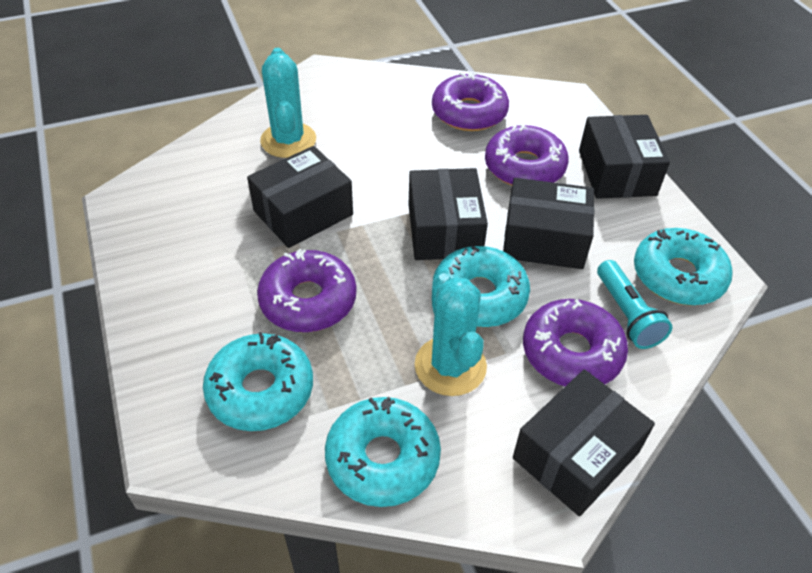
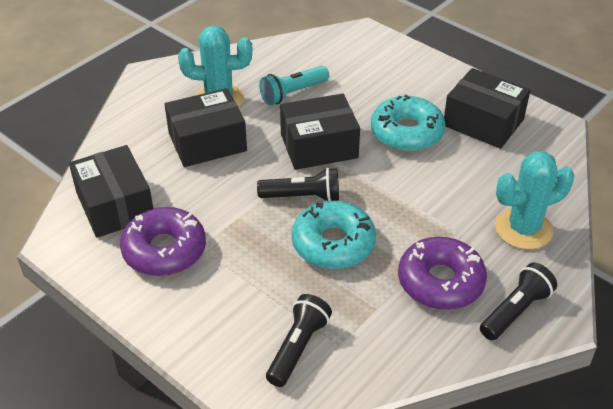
black box: [247,146,353,248] [408,168,488,260] [503,178,594,269] [513,369,655,516] [579,115,670,199] = 5 -> [69,145,153,238] [165,88,247,167] [280,93,360,170] [444,68,531,149] = 4
black flashlight: none = 0 -> [257,168,339,201] [266,294,332,387] [480,263,557,340] = 3
purple donut: [257,249,356,332] [432,72,509,131] [485,124,569,186] [523,299,628,386] = 4 -> [120,207,206,276] [398,237,487,310] = 2
turquoise donut: [203,332,313,431] [325,397,441,507] [433,246,530,327] [634,228,733,306] = 4 -> [292,201,376,269] [371,95,446,152] = 2

